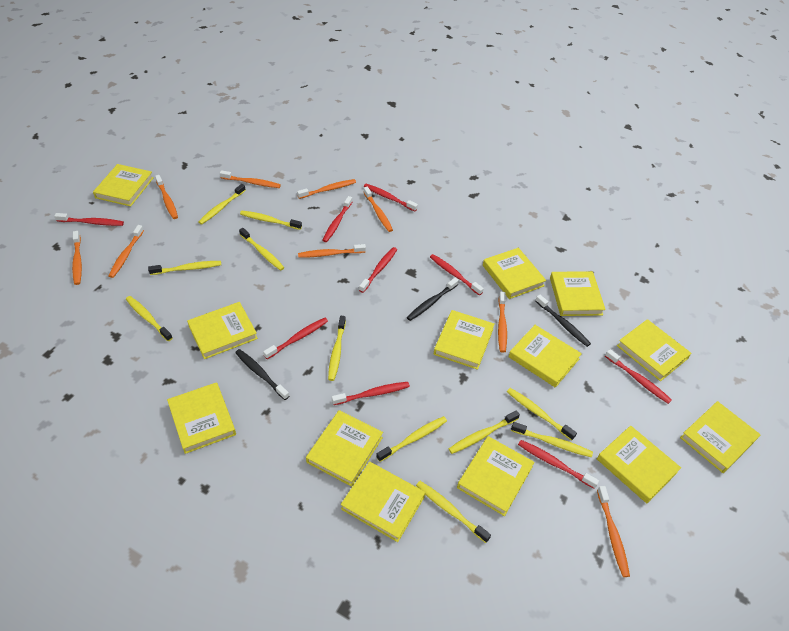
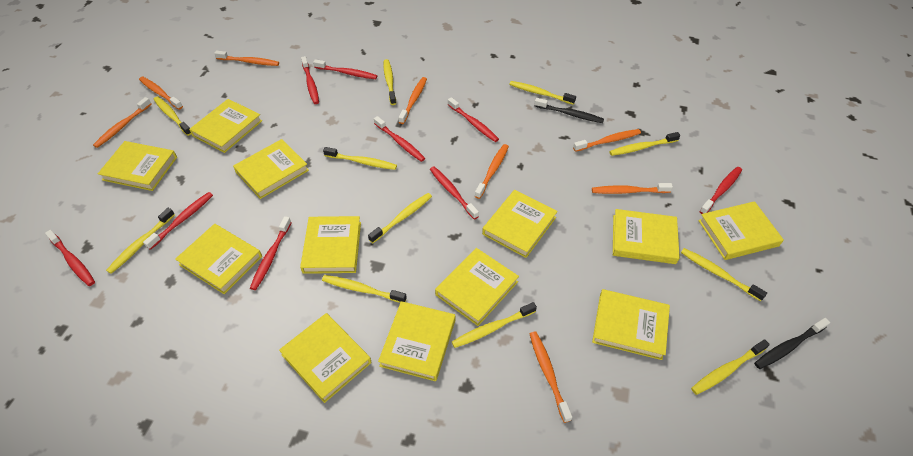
black toothbrush: [235,349,289,400] [407,277,459,321] [535,295,591,347] = 3 -> [534,98,604,123] [754,318,830,369] = 2
orange toothbrush: [72,231,82,285] [109,225,144,278] [155,175,178,219] [220,170,281,188] [297,179,356,199] [298,244,366,258] [363,187,393,232] [498,292,507,353] [597,486,630,577] = 9 -> [93,97,152,148] [139,77,183,110] [214,51,279,66] [398,77,427,124] [475,144,509,199] [530,331,572,423] [573,129,641,152] [592,183,673,194] = 8
yellow book: [93,164,154,207] [167,382,236,454] [187,302,258,359] [306,410,383,487] [341,462,425,542] [434,310,495,370] [457,436,534,516] [483,248,546,299] [508,325,582,388] [550,271,606,316] [597,426,681,503] [617,319,691,381] [680,401,760,473] = 13 -> [98,141,177,191] [175,224,262,294] [189,99,262,153] [233,139,309,199] [279,313,371,403] [300,216,361,274] [378,301,455,381] [435,248,519,326] [482,190,558,258] [592,289,670,360] [613,209,680,264] [698,201,784,260] = 12

